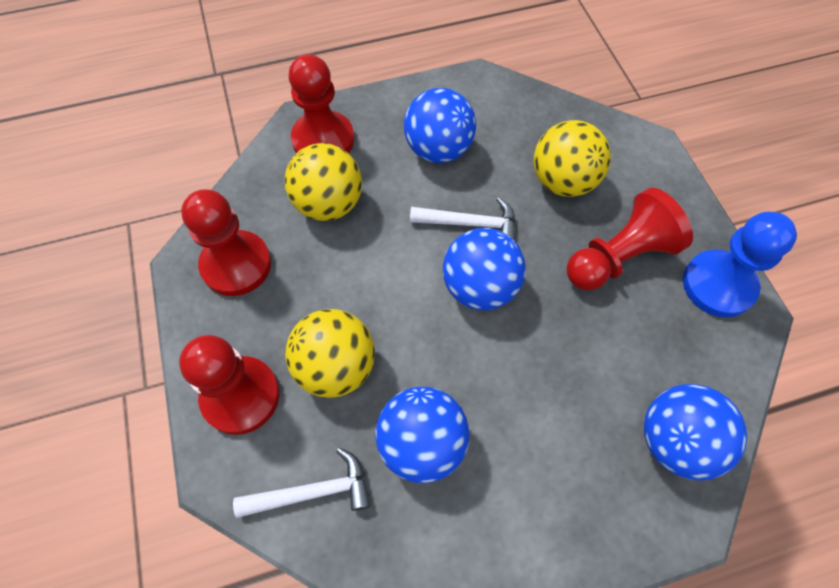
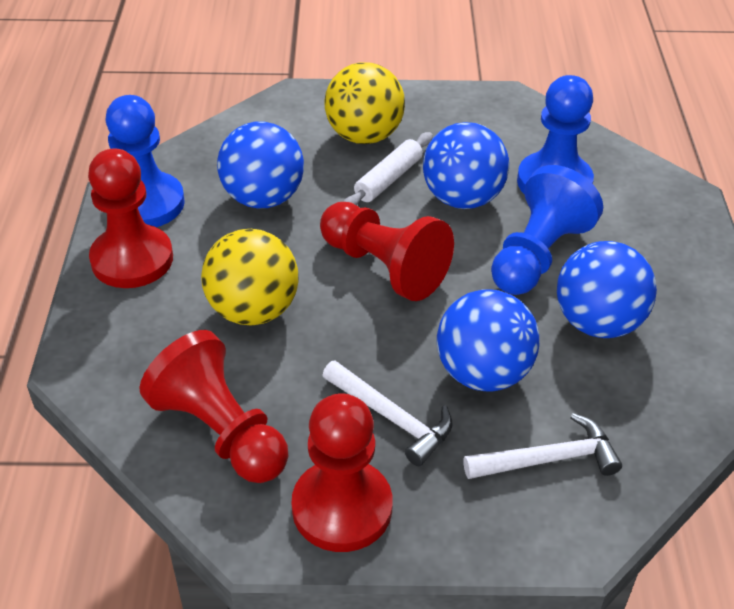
blue pawn: [683,212,797,317] = 1 -> [106,95,185,227] [491,165,603,295] [517,75,594,193] = 3
white rolling pin: none = 0 -> [343,132,433,206] = 1
yellow ball: [285,143,362,221] [285,309,375,398] [534,120,611,197] = 3 -> [201,229,299,326] [324,62,405,144] = 2

